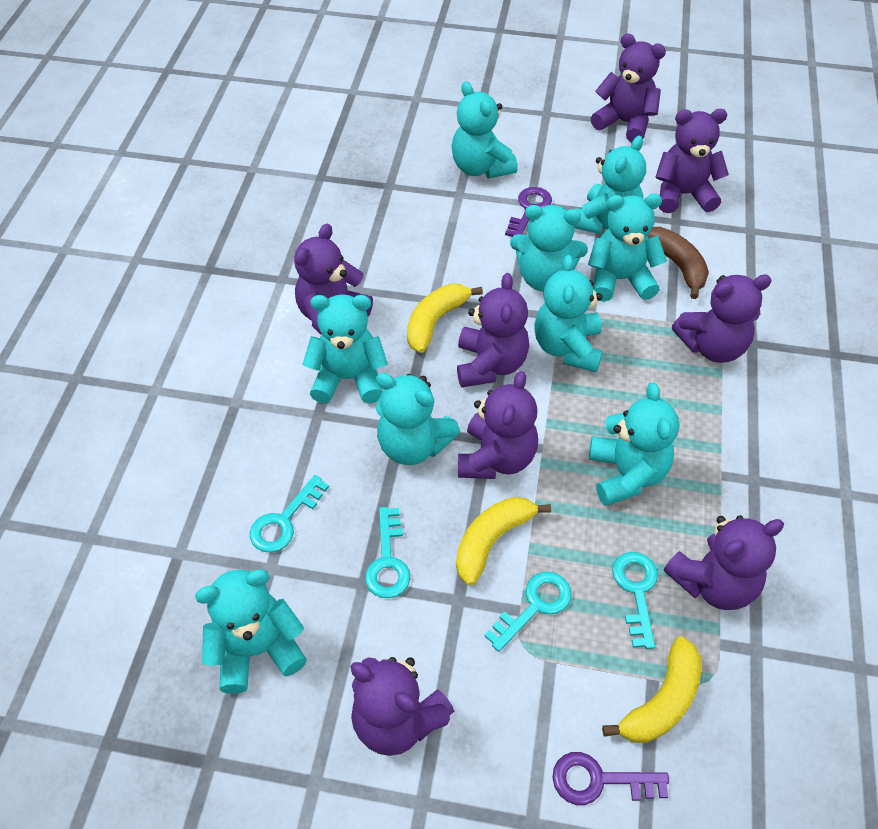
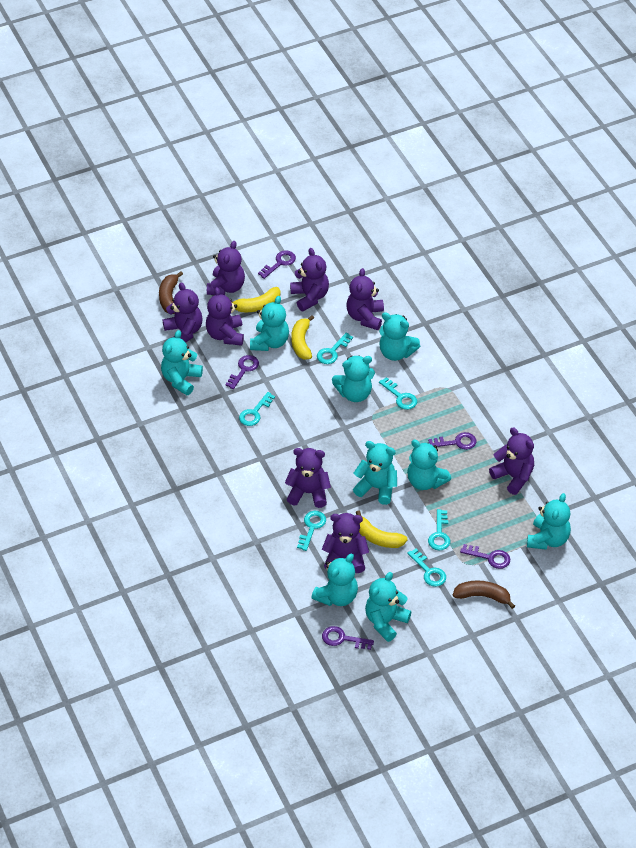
brown banana: [647,227,709,299] = 1 -> [159,271,183,314] [453,581,515,609] = 2
purple key: [505,187,552,237] [553,752,669,805] = 2 -> [225,355,259,389] [258,250,296,279] [322,626,374,650] [428,432,476,450] [460,544,510,569] = 5
turquoise key: [250,475,329,553] [365,507,410,598] [485,572,571,652] [612,552,658,649] = 4 -> [239,392,275,426] [297,511,326,551] [317,333,353,364] [379,377,417,410] [407,548,446,587] [428,509,450,550] = 6

